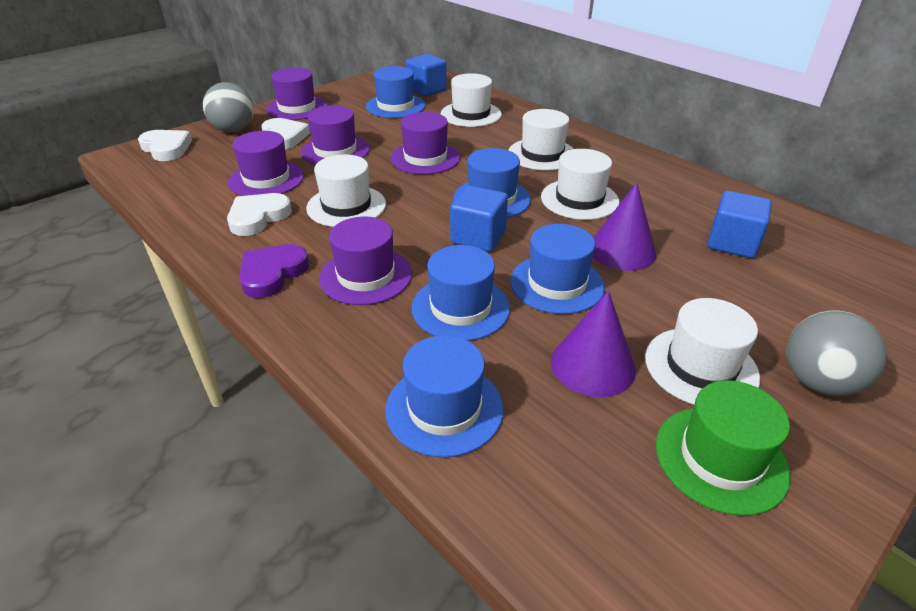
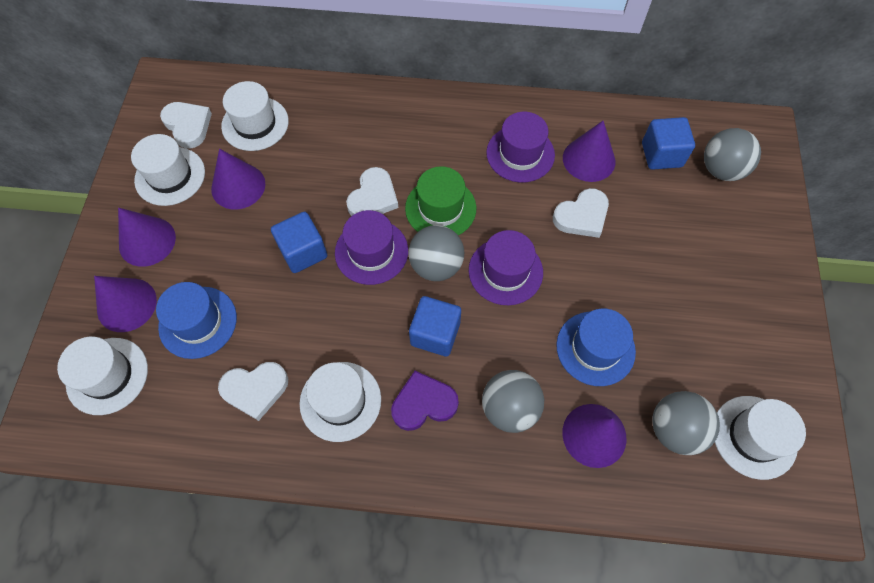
blue hat: [366,66,426,118] [385,335,503,457] [412,245,510,341] [453,148,531,218] [510,224,605,314] = 5 -> [156,282,237,359] [556,309,636,386] = 2
grey ball: [203,82,254,132] [787,310,887,396] = 2 -> [408,225,464,281] [482,370,544,433] [652,391,720,455] [704,128,761,181] = 4
purple cone: [551,291,636,397] [593,182,656,271] = 2 -> [94,276,157,332] [118,208,176,267] [211,149,265,209] [562,404,626,468] [563,120,615,182] = 5
purple hat: [228,131,304,196] [266,68,328,120] [301,106,370,165] [319,216,412,305] [391,112,460,174] = 5 -> [335,210,408,285] [469,230,543,305] [486,112,555,182] = 3
white heart: [138,130,192,161] [227,193,292,236] [261,118,310,150] = 3 -> [160,102,212,149] [218,362,288,421] [346,167,398,216] [553,188,609,238] = 4

